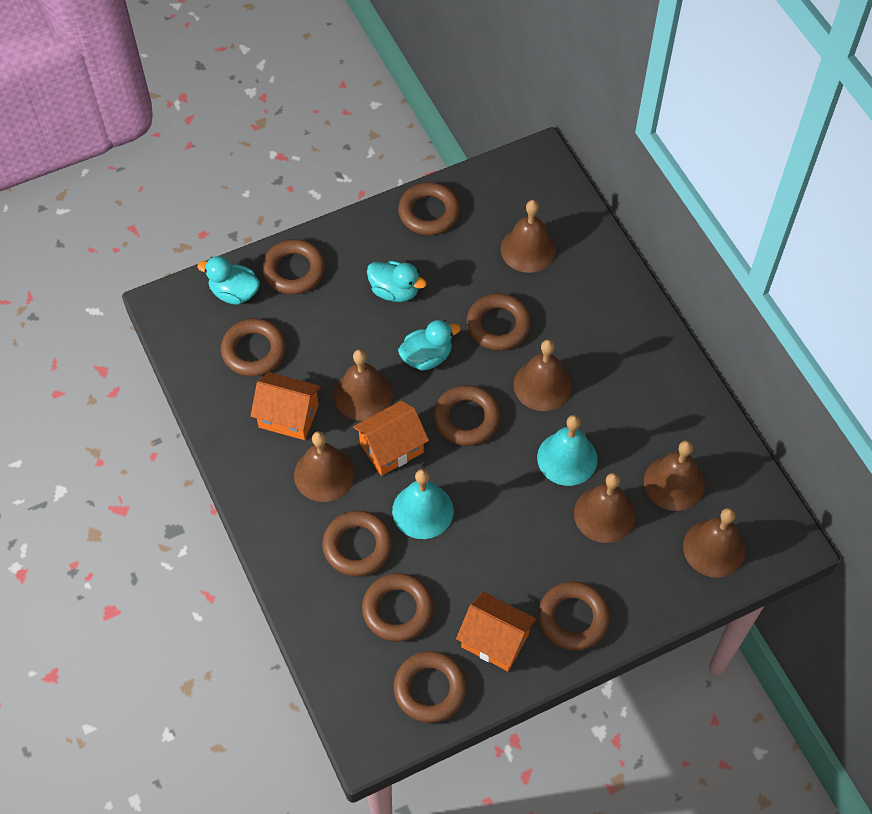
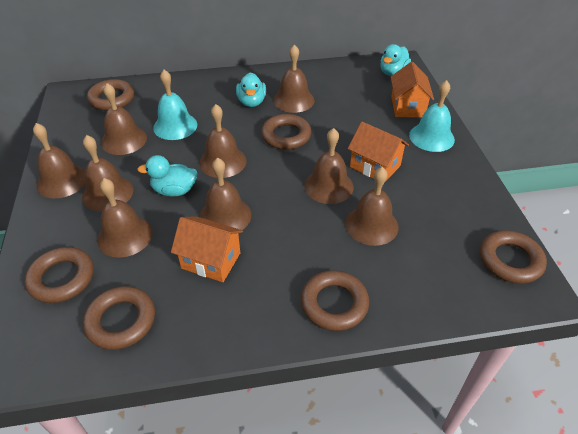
brown bell: [294,431,355,502] [334,349,393,421] [500,200,556,273] [513,340,572,411] [574,473,636,543] [644,440,705,511] [683,508,745,578] = 7 -> [33,123,85,199] [82,135,134,212] [97,178,153,258] [101,83,147,155] [199,104,247,178] [199,157,251,230] [273,45,314,113] [304,128,354,204] [345,167,399,246] = 9
brown ring: [221,318,286,376] [262,239,325,294] [322,511,392,576] [362,573,434,642] [393,651,467,723] [398,182,460,235] [433,385,500,446] [466,293,531,350] [538,581,610,650] = 9 -> [25,247,94,303] [83,286,155,350] [87,79,134,111] [261,114,311,150] [301,270,369,331] [480,230,547,284] = 6

